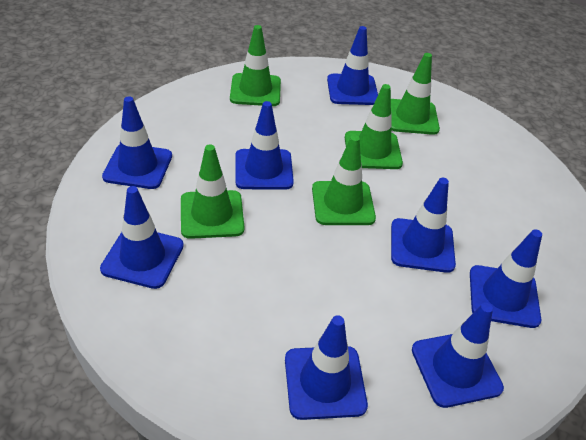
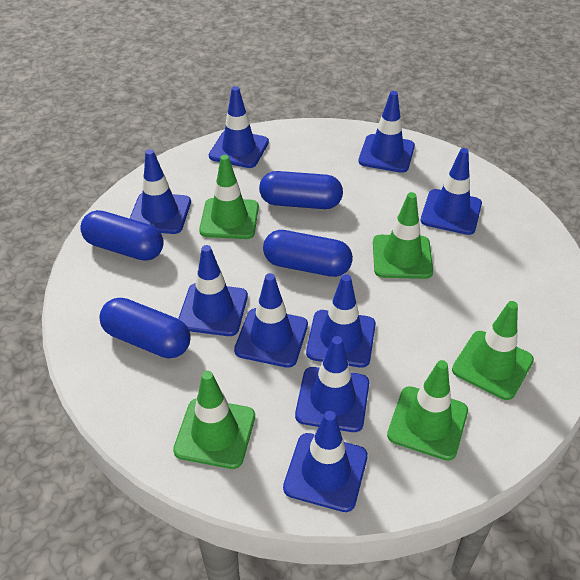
blue capsule: none = 0 -> [80,210,164,261] [99,298,191,358] [259,171,343,209] [263,230,353,277] = 4
blue traffic cone: [100,186,184,289] [102,96,172,189] [235,101,294,190] [285,315,368,420] [327,26,378,105] [391,178,456,273] [412,303,504,408] [470,229,542,328] = 8 -> [129,149,191,234] [178,245,248,336] [209,86,269,168] [234,273,308,368] [283,411,368,512] [295,336,369,432] [306,274,376,368] [358,91,415,173] [421,148,482,235] = 9

